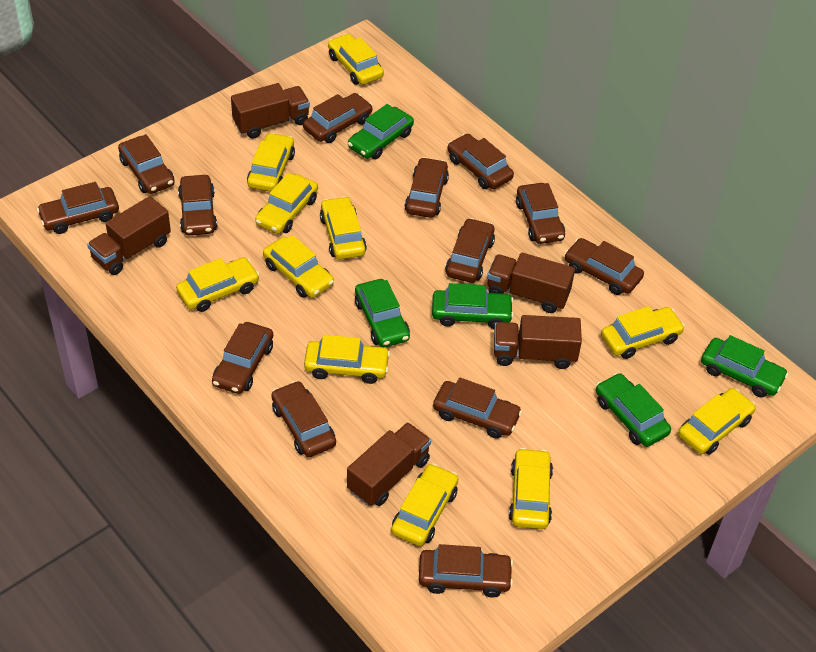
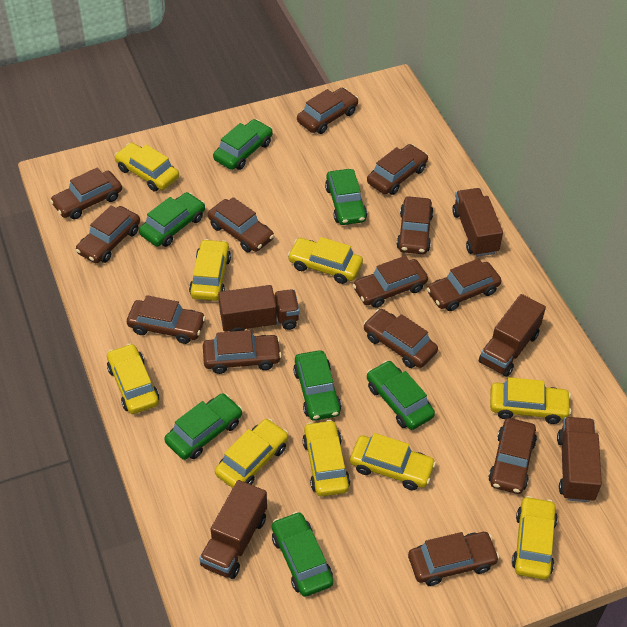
green car: [348,104,414,159] [355,279,410,347] [432,283,514,329] [596,373,671,447] [701,335,788,397] = 5 -> [139,192,205,247] [164,393,242,460] [213,119,273,170] [272,511,333,597] [293,350,341,421] [325,169,367,225] [367,360,435,430] = 7
yellow car: [176,257,260,312] [247,133,295,192] [255,173,318,234] [263,235,334,298] [304,335,390,384] [320,196,367,260] [328,34,384,85] [391,463,458,546] [509,448,553,529] [601,306,685,359] [678,388,756,455] = 11 -> [107,343,159,414] [115,143,179,191] [189,239,231,301] [215,419,288,488] [288,237,363,284] [302,420,350,497] [350,433,436,490] [490,377,571,424] [512,496,558,580] = 9

